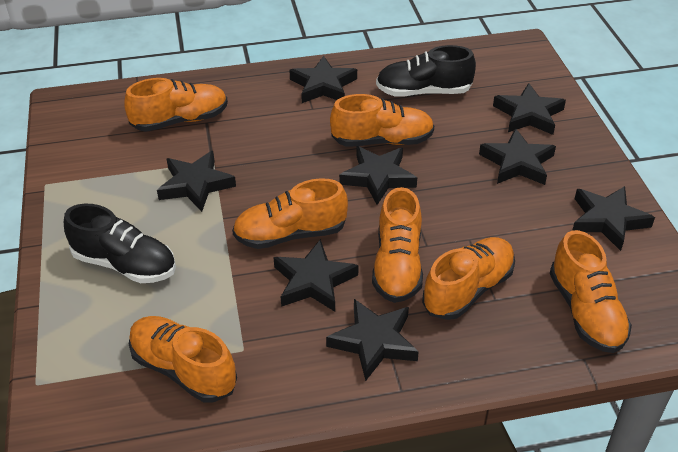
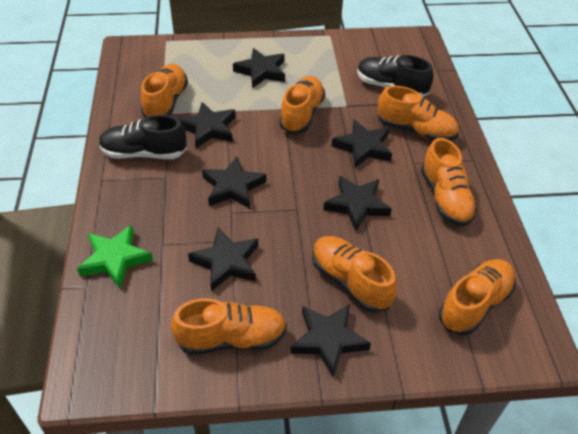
black star: [157,151,236,212] [273,239,358,312] [289,56,357,103] [326,299,419,381] [339,146,417,205] [479,128,556,185] [493,83,566,135] [573,186,655,251] = 8 -> [178,102,236,148] [188,228,258,292] [202,157,267,209] [233,48,285,88] [290,304,371,377] [323,176,392,231] [332,120,392,168] = 7
green star: none = 0 -> [77,225,153,289] = 1

